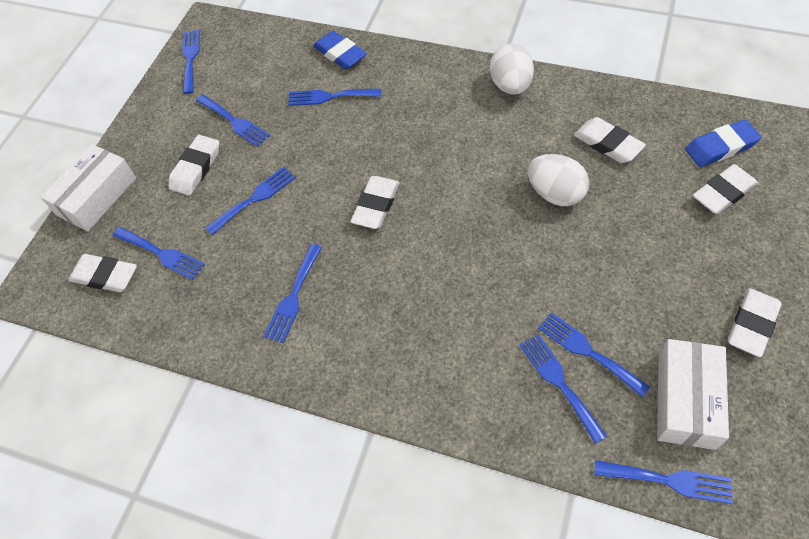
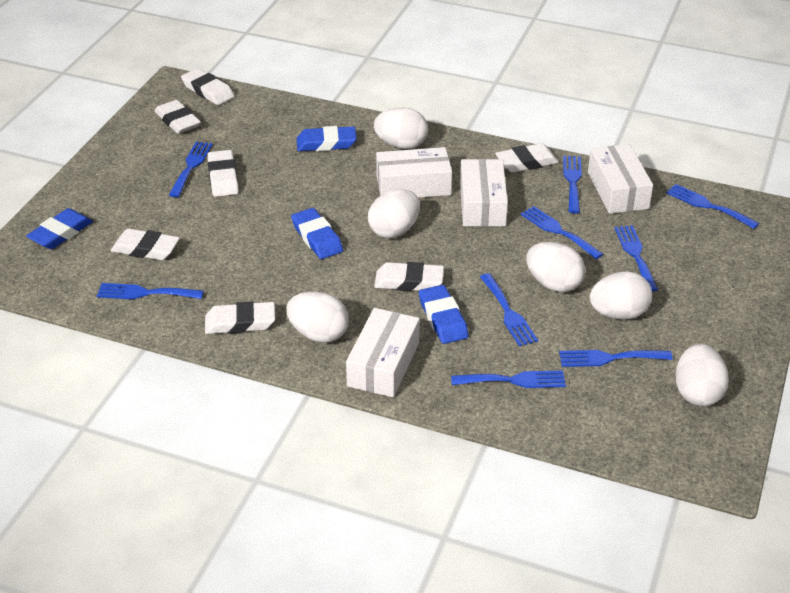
blue eraser: [313,31,367,70] [685,120,761,167] = 2 -> [26,208,93,249] [291,208,343,259] [297,126,357,151] [419,285,469,344] = 4
white box: [40,144,136,232] [657,339,729,450] = 2 -> [346,308,420,397] [376,147,452,198] [460,159,508,227] [588,144,653,214] = 4
white egg: [490,44,534,95] [528,154,589,206] = 2 -> [286,292,349,343] [368,189,420,238] [374,107,428,149] [526,242,585,292] [590,271,652,320] [675,344,729,406] = 6
white eraser: [68,254,137,292] [169,135,219,196] [351,176,400,229] [574,117,646,163] [693,164,758,214] [728,288,782,357] = 6 -> [111,229,180,260] [155,100,201,134] [181,68,234,105] [205,301,275,334] [207,150,239,197] [374,262,444,291] [495,143,559,173] = 7

